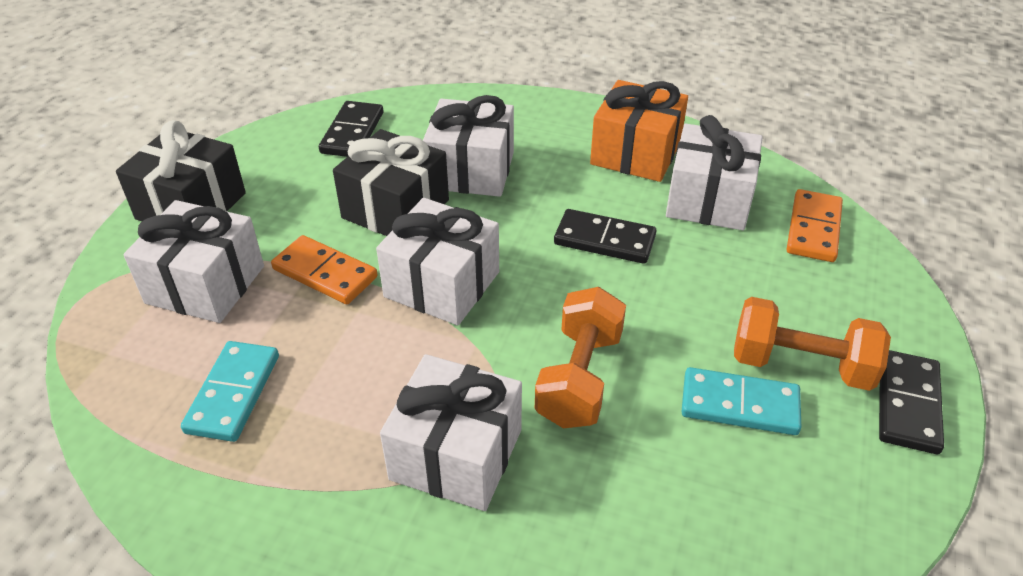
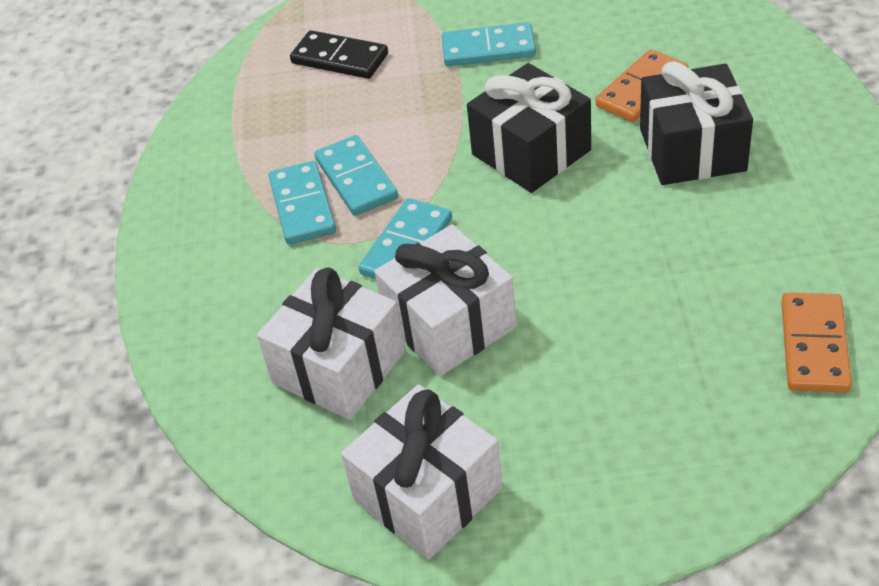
black domino: [319,101,383,157] [554,209,657,264] [879,350,944,454] = 3 -> [290,30,388,79] = 1
orange dumbbell: [535,287,626,429] [734,297,891,391] = 2 -> none = 0
orange gift: [590,80,688,182] = 1 -> none = 0
turquoise domino: [181,341,279,442] [681,367,802,435] = 2 -> [269,161,336,245] [314,135,398,216] [358,198,452,279] [442,22,536,67] = 4
white gift: [123,200,264,323] [376,198,499,325] [380,354,522,511] [423,95,514,197] [666,115,763,230] = 5 -> [257,268,406,420] [341,384,503,559] [374,224,516,376] = 3

